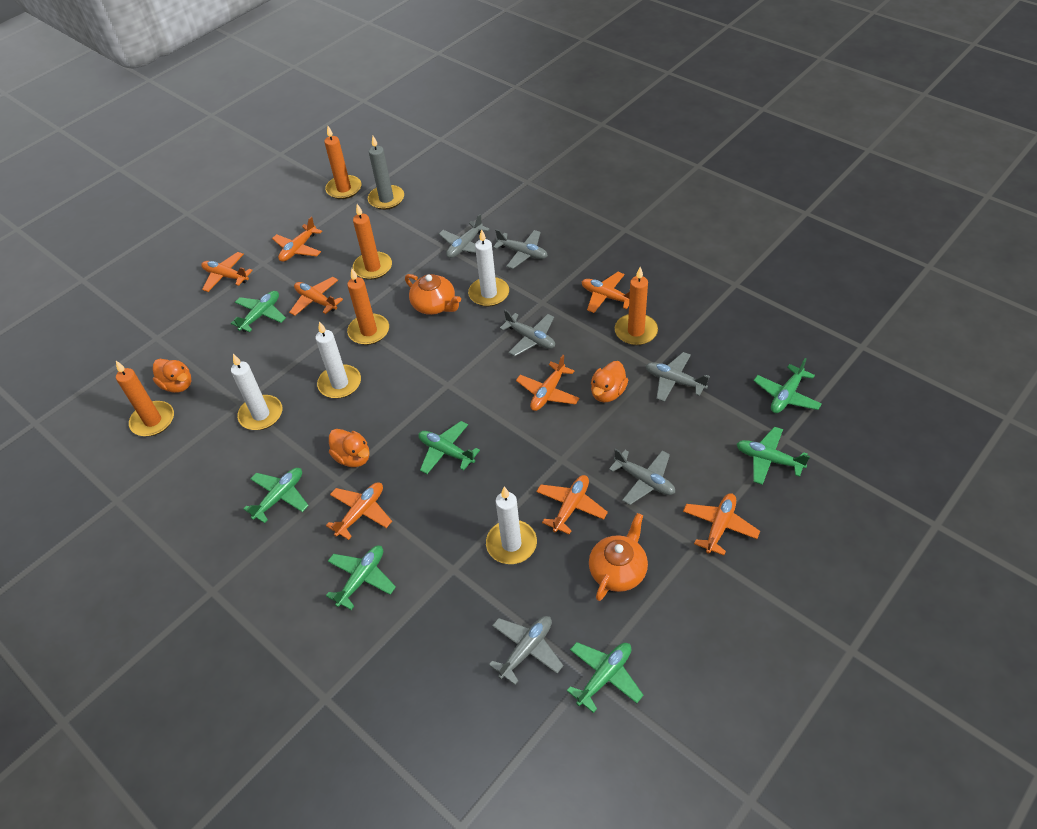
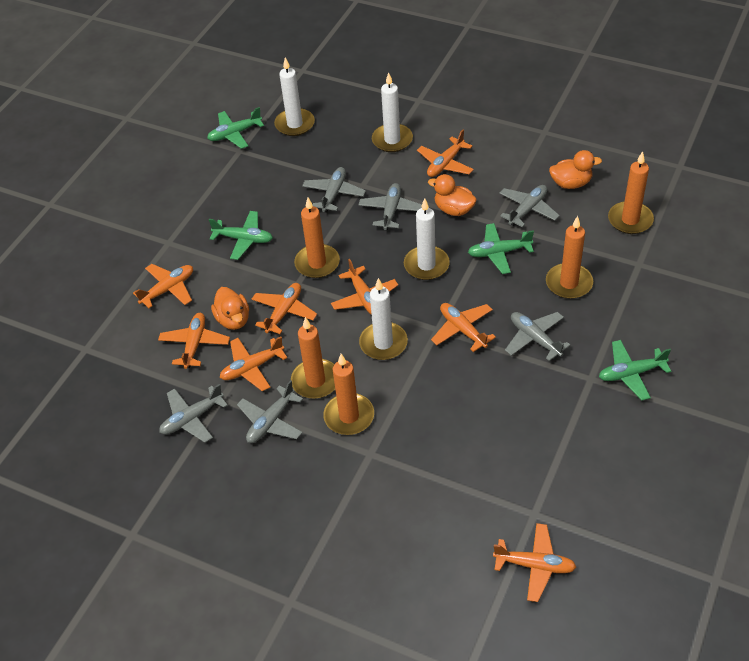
green plane: [231,291,286,332] [244,468,309,523] [326,545,396,610] [418,421,480,474] [567,642,644,713] [737,427,810,485] [754,358,822,413] = 7 -> [207,107,264,149] [209,211,273,260] [468,223,534,274] [599,340,671,400] = 4
grey candle: [368,136,404,210] = 1 -> none = 0
orange teapot: [405,274,461,315] [589,513,648,601] = 2 -> none = 0

